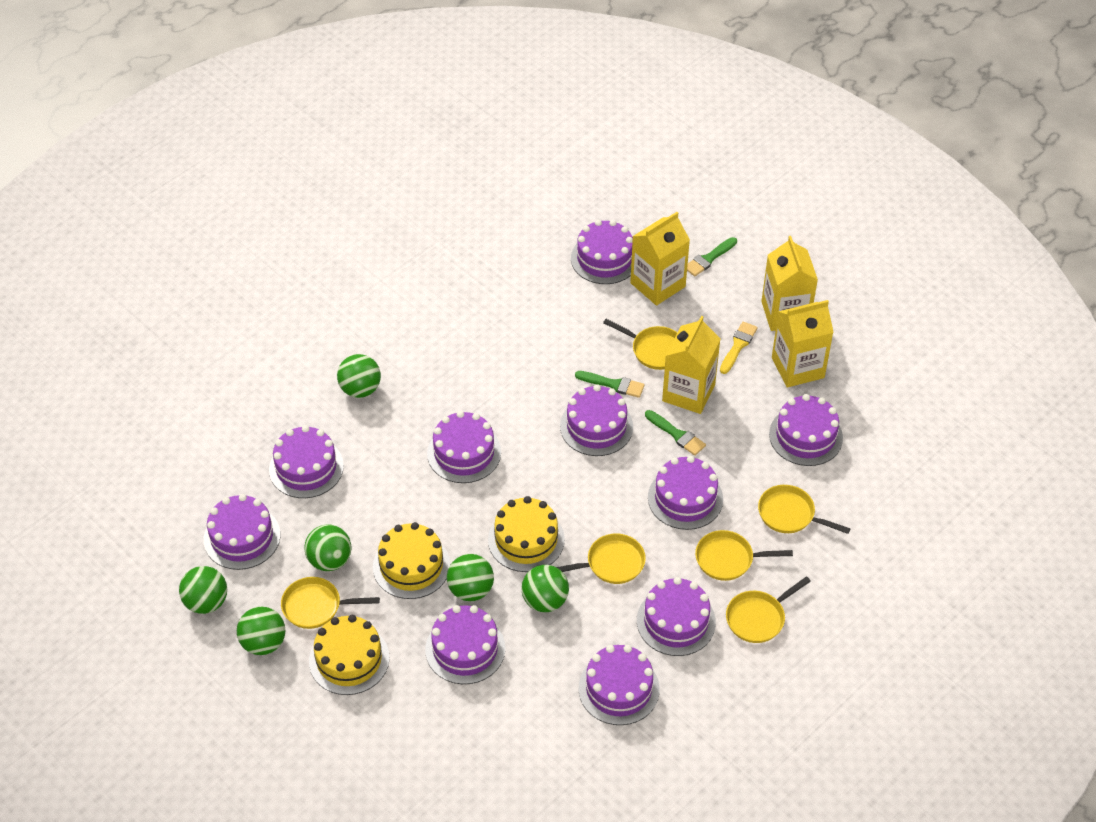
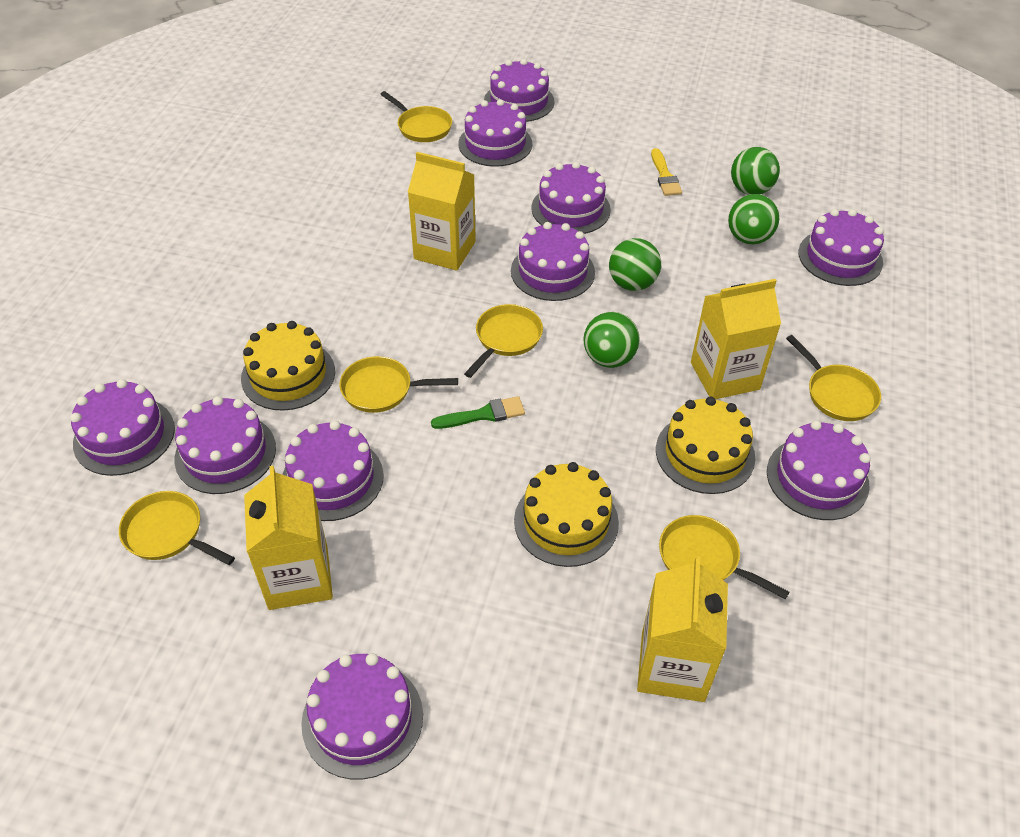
green ball: [179,566,227,614] [237,607,285,655] [304,525,352,571] [337,354,381,398] [447,554,494,601] [521,565,569,612] = 6 -> [583,312,640,368] [609,238,661,291] [728,194,779,244] [731,147,780,195] = 4
green brush: [575,371,645,398] [645,410,706,456] [687,237,737,276] = 3 -> [431,396,525,429] = 1

